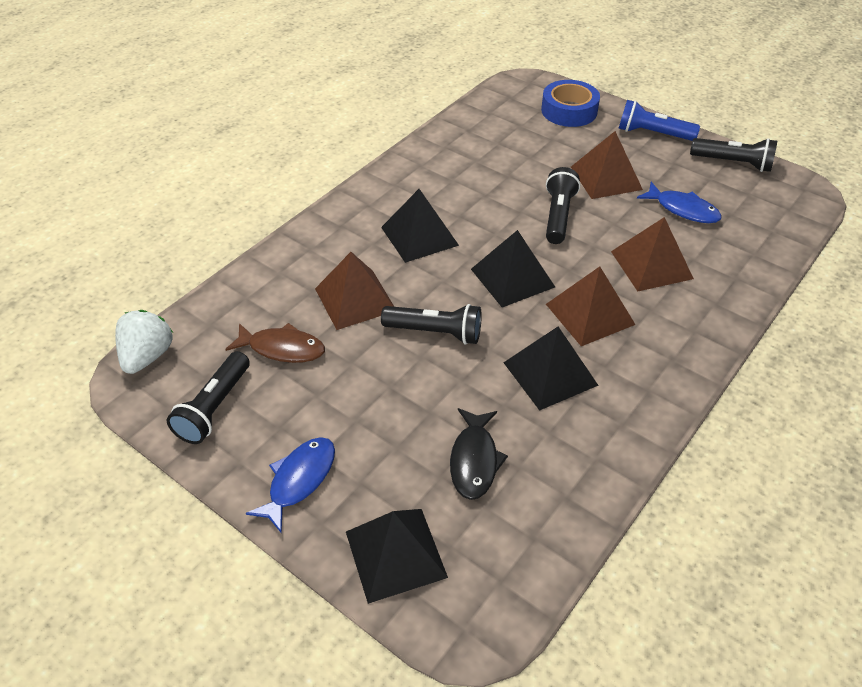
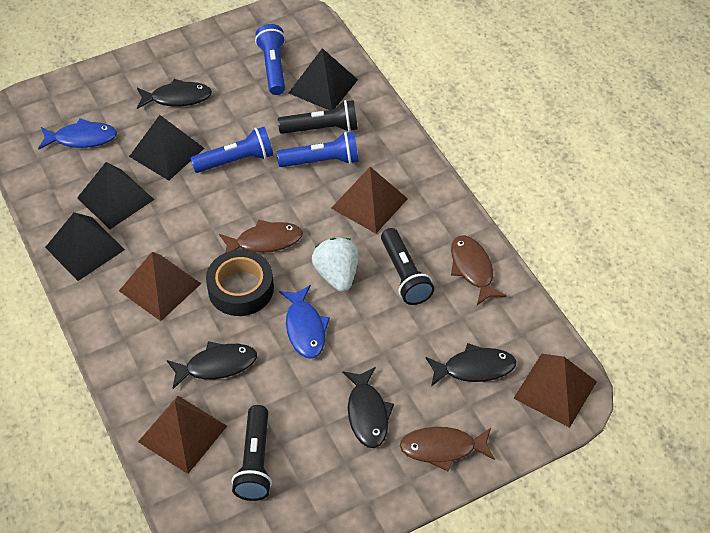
black fish: [450,408,508,500] = 1 -> [137,79,212,109] [167,341,257,389] [342,367,394,448] [425,343,516,387] = 4
black flashlight: [167,351,250,444] [381,304,482,344] [546,167,580,244] [690,138,777,172] = 4 -> [232,405,272,501] [278,100,358,134] [381,228,434,305] = 3
black tape: none = 0 -> [206,250,274,316] = 1
blue flashlight: [618,100,700,141] = 1 -> [191,127,273,173] [255,24,285,95] [277,132,359,167] = 3
blue tape: [541,80,600,127] = 1 -> none = 0
brown fish: [225,323,325,363] = 1 -> [219,219,303,253] [400,427,495,472] [451,236,507,305] = 3

